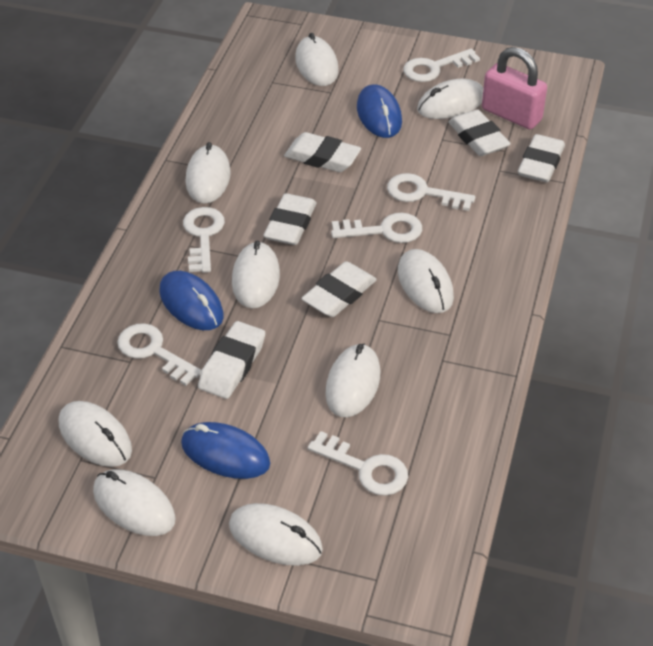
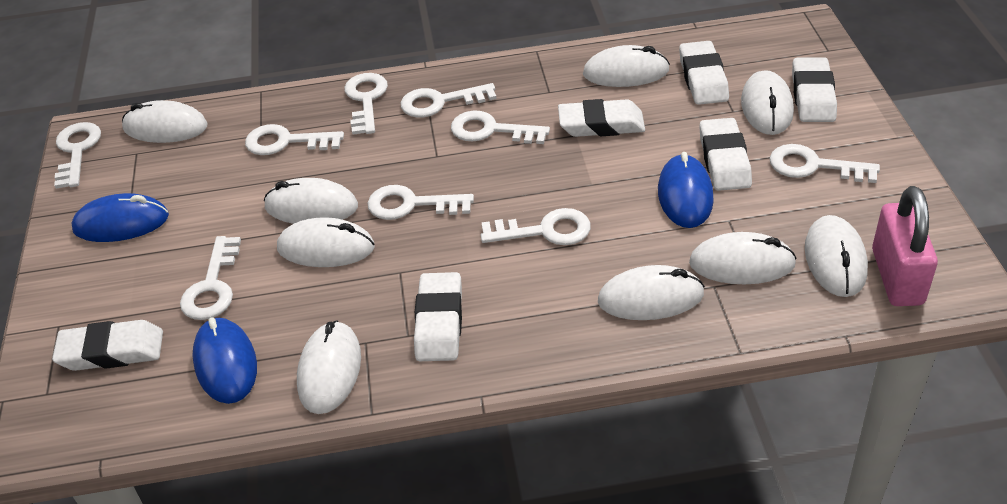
white key: [117,323,202,386] [183,207,225,273] [308,431,408,496] [331,213,422,243] [387,173,475,211] [403,48,480,82] = 6 -> [54,122,101,189] [180,236,241,320] [245,124,344,155] [344,73,388,135] [367,185,474,220] [401,83,497,117] [451,110,550,144] [480,208,591,245] [770,144,880,183] = 9

